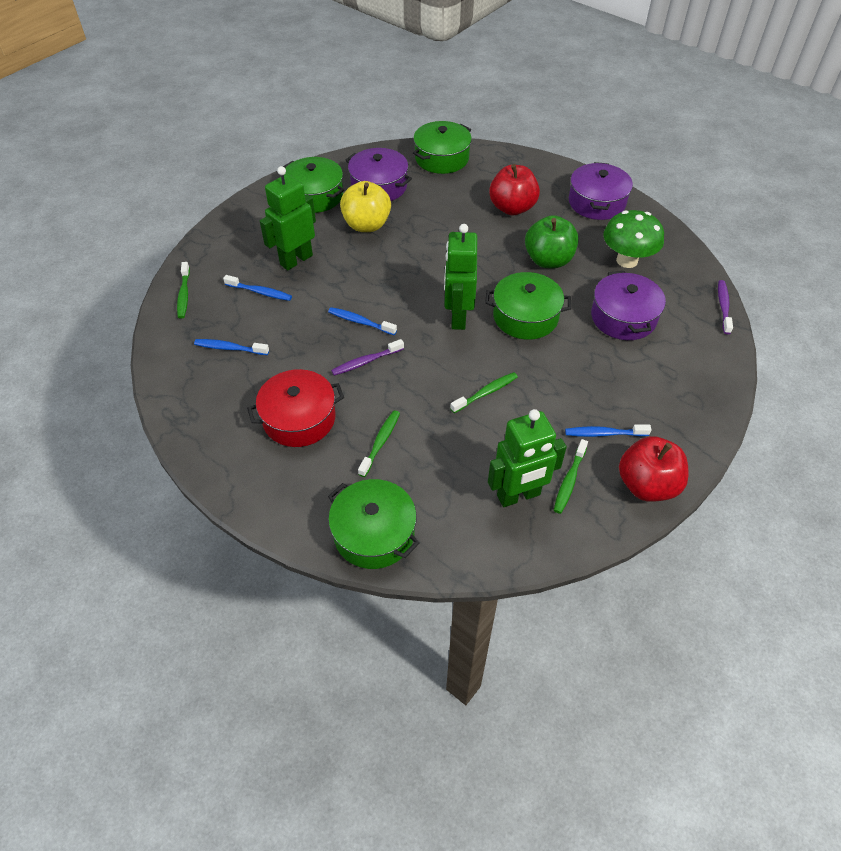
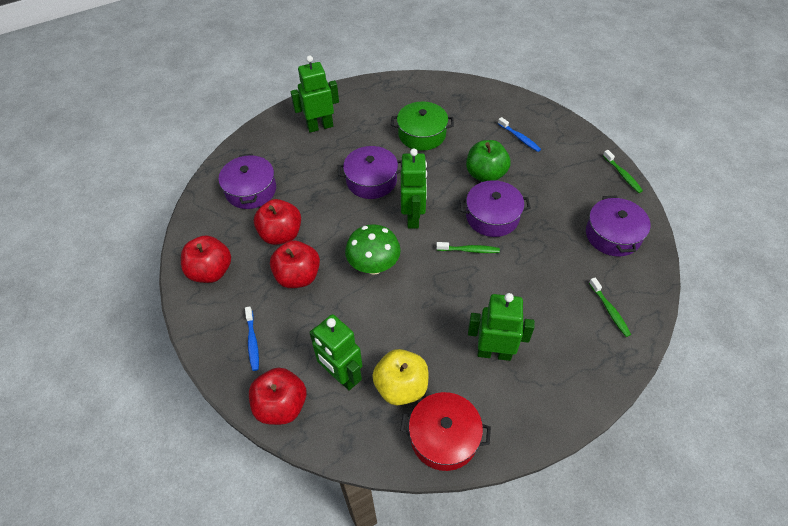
blue toothbrush: [194,339,269,355] [223,275,292,301] [328,307,397,335] [565,425,651,437] = 4 -> [245,306,259,371] [498,117,541,152] = 2
green pot: [283,157,344,213] [328,479,420,569] [413,121,472,174] [485,272,571,340] = 4 -> [391,102,454,151] = 1
green robot: [260,166,316,270] [444,224,477,330] [488,409,567,507] = 3 -> [290,55,339,133] [309,314,363,391] [401,148,427,229] [468,293,535,361] = 4
green toothbrush: [177,262,190,319] [358,410,400,477] [450,372,518,413] [554,439,588,514] = 4 -> [436,242,500,253] [589,278,631,337] [603,150,643,193] = 3
purple pot: [346,148,412,201] [569,162,633,220] [591,271,666,340] = 3 -> [219,154,276,209] [338,146,402,199] [460,180,531,237] [586,195,651,256] = 4
purple toothbrush: [331,339,404,376] [718,280,733,334] = 2 -> none = 0
red apple: [489,164,540,215] [619,436,688,502] = 2 -> [181,236,231,283] [249,368,306,425] [254,199,301,245] [270,240,320,288] = 4

